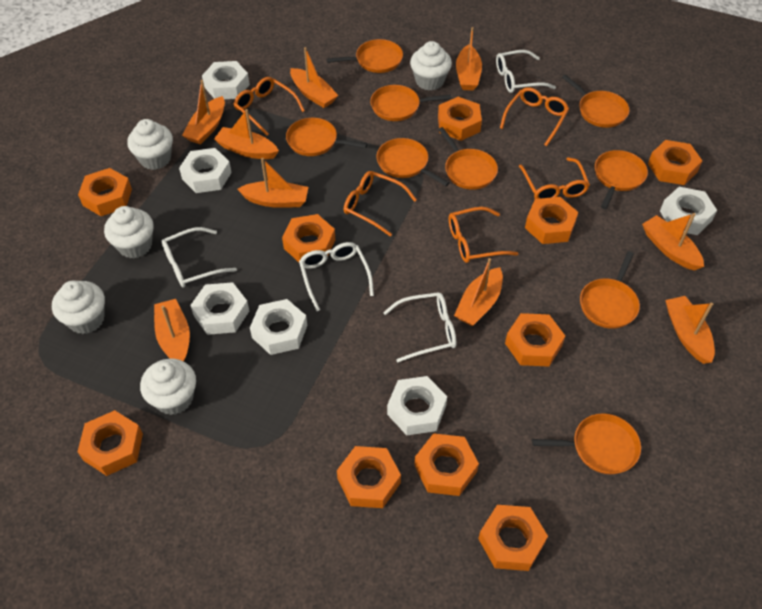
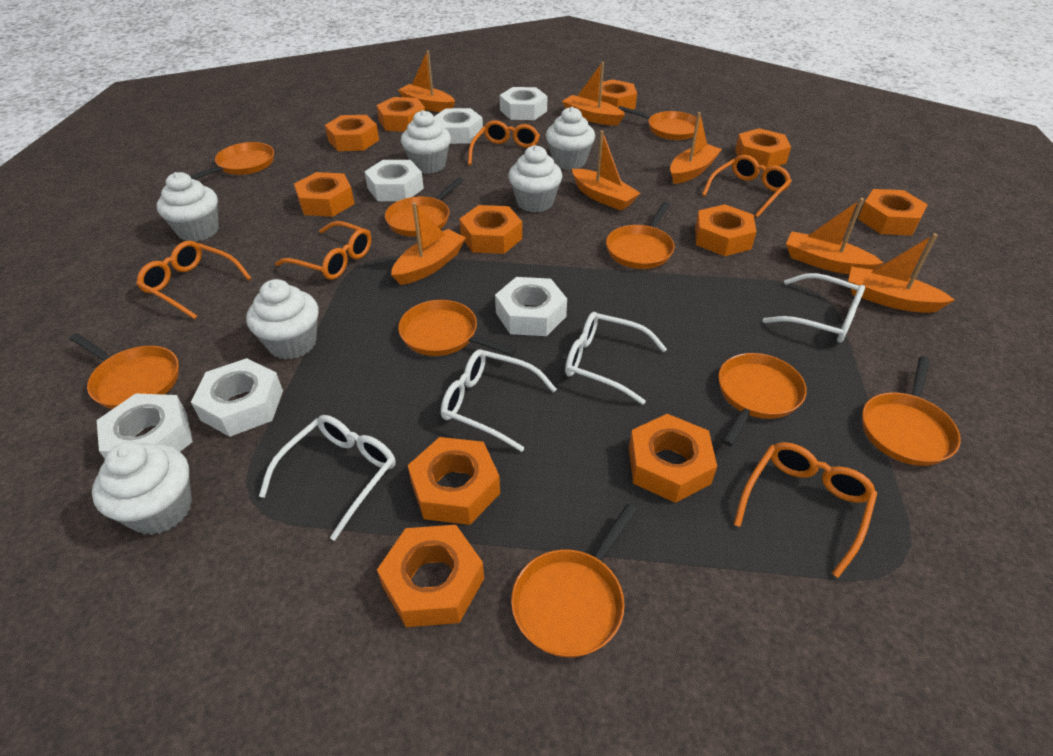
orange boat: [154,299,190,361] [182,80,225,145] [214,109,279,159] [237,158,308,208] [290,47,338,108] [454,258,503,326] [456,27,482,90] [642,213,704,270] [665,296,715,364] = 9 -> [391,202,466,285] [398,50,455,112] [562,62,625,126] [572,131,640,211] [670,112,722,184] [786,198,883,274] [848,233,955,313] = 7
orange nut: [77,410,143,476] [78,168,132,216] [282,214,335,262] [337,446,401,508] [414,433,479,496] [438,97,482,141] [478,505,548,571] [505,313,565,367] [525,197,578,244] [648,140,702,185] = 10 -> [294,172,355,217] [325,115,379,151] [377,97,425,132] [377,525,484,627] [408,437,500,525] [459,205,522,254] [598,79,637,112] [629,414,717,503] [695,204,757,256] [735,128,791,168] [858,189,928,236] = 11
white cupcake: [52,280,105,334] [104,206,154,258] [127,119,173,170] [140,359,196,415] [410,41,452,91] = 5 -> [92,441,192,535] [156,172,219,242] [246,279,319,360] [401,110,451,174] [508,145,562,212] [546,107,595,170] = 6

